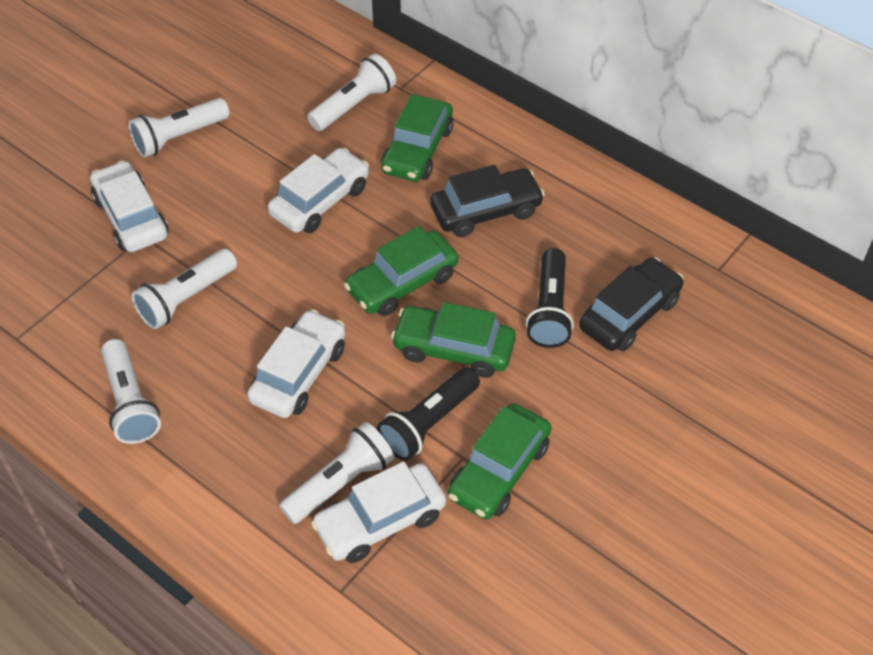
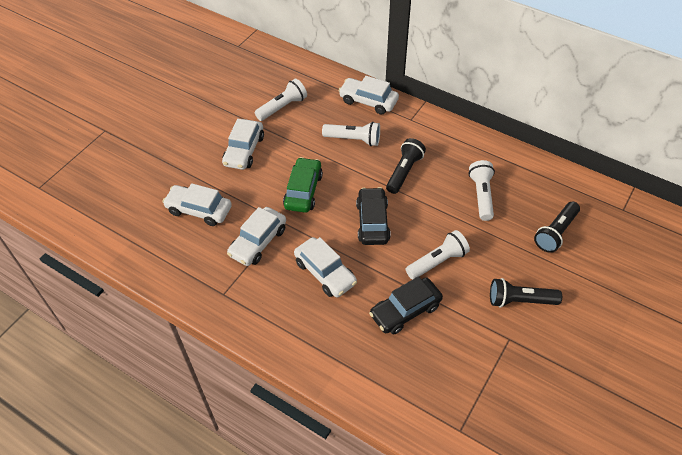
black flashlight: [377,367,480,460] [526,248,574,348] = 2 -> [386,138,426,194] [490,278,562,308] [534,202,580,253] = 3
green car: [344,226,459,316] [381,94,453,182] [391,302,516,378] [448,403,551,519] = 4 -> [283,157,323,213] = 1
white car: [90,160,169,252] [247,309,345,418] [268,148,369,233] [311,461,446,563] = 4 -> [162,183,232,226] [222,119,264,170] [227,207,286,266] [294,237,357,297] [338,76,399,115] = 5
white flashlight: [101,339,161,444] [128,98,229,158] [131,249,237,329] [279,422,394,524] [307,54,396,131] = 5 -> [255,79,307,121] [322,122,380,146] [406,230,470,280] [469,160,495,221] = 4

